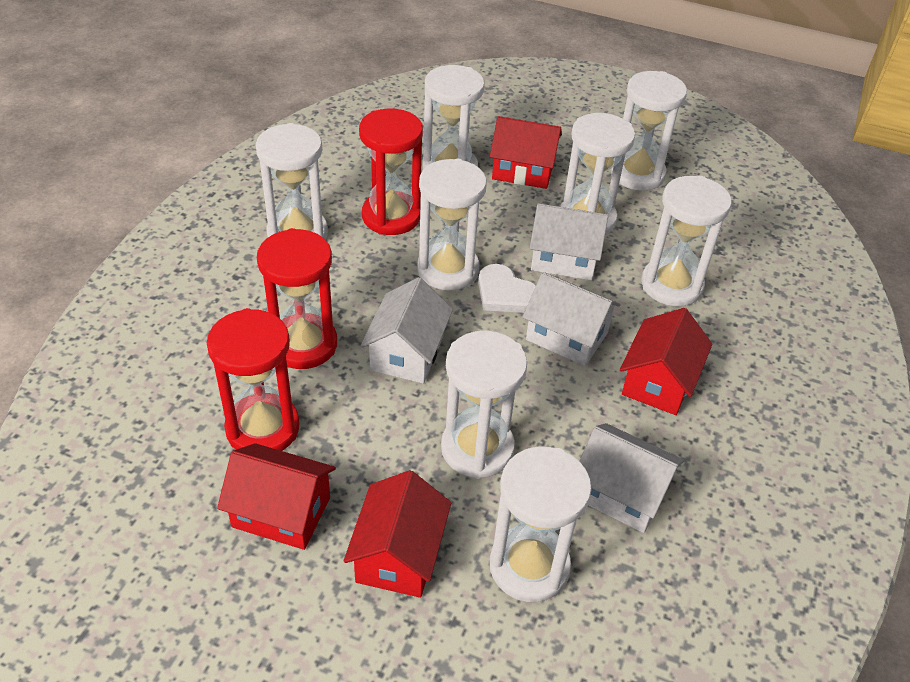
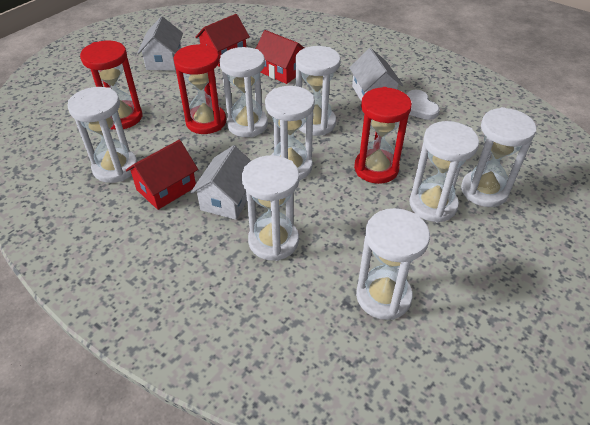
red house: [217,443,336,550] [343,470,451,598] [490,116,562,189] [620,308,713,415] = 4 -> [126,140,198,210] [195,14,250,67] [256,30,304,84] = 3
white house: [361,277,453,384] [523,272,621,366] [530,203,608,280] [579,423,684,533] = 4 -> [138,16,183,71] [191,145,251,220] [349,48,403,102] = 3

